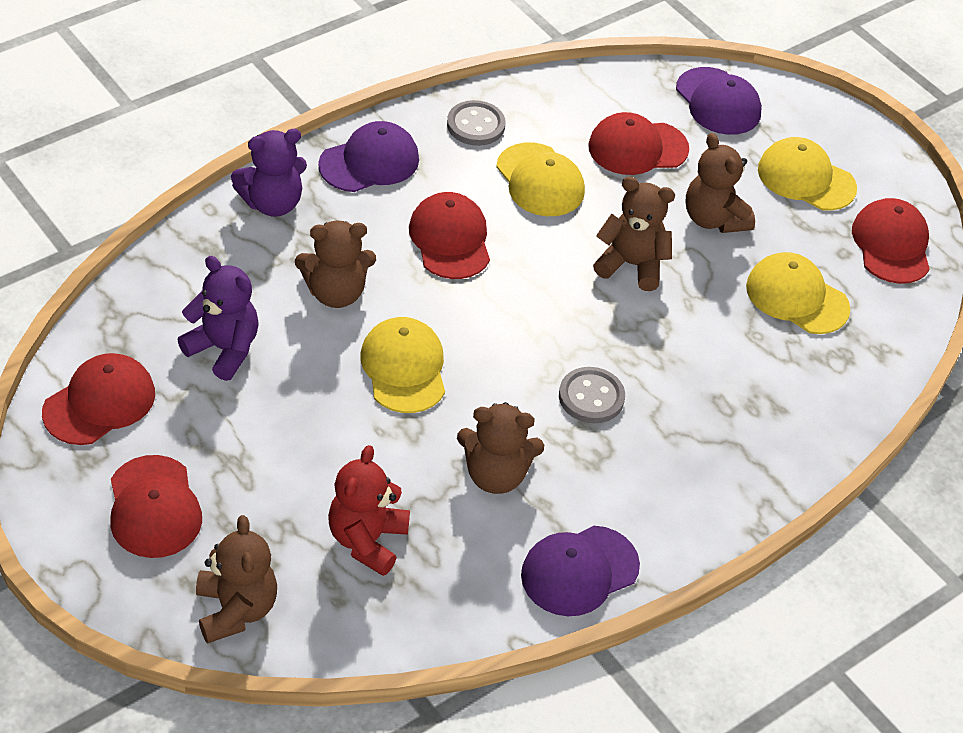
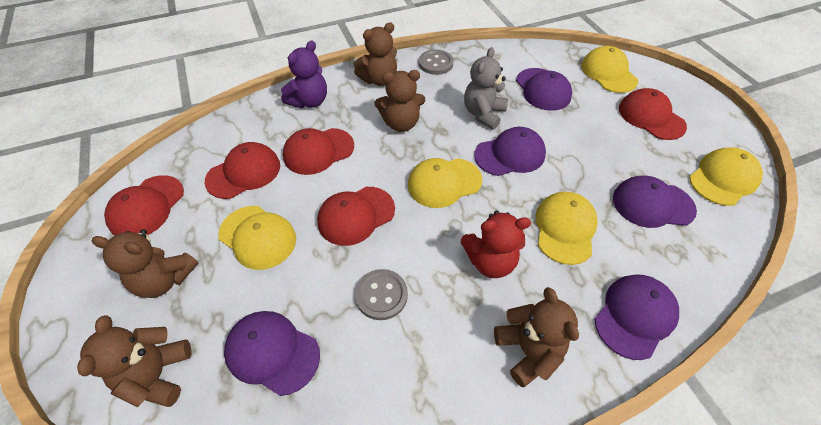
grey teddy bear: none = 0 -> [464,47,508,130] = 1
purple cap: [318,121,419,192] [521,526,640,616] [676,67,762,135] = 3 -> [224,311,320,396] [474,127,546,176] [516,68,572,111] [595,274,679,360] [613,176,697,228] = 5
purple teddy bear: [178,256,259,381] [231,129,307,217] = 2 -> [281,41,327,108] = 1
yellow cap: [360,317,445,413] [496,143,585,216] [746,252,850,334] [758,137,857,211] = 4 -> [218,206,296,270] [408,158,482,208] [535,192,598,265] [581,46,638,93] [689,147,763,206] = 5

